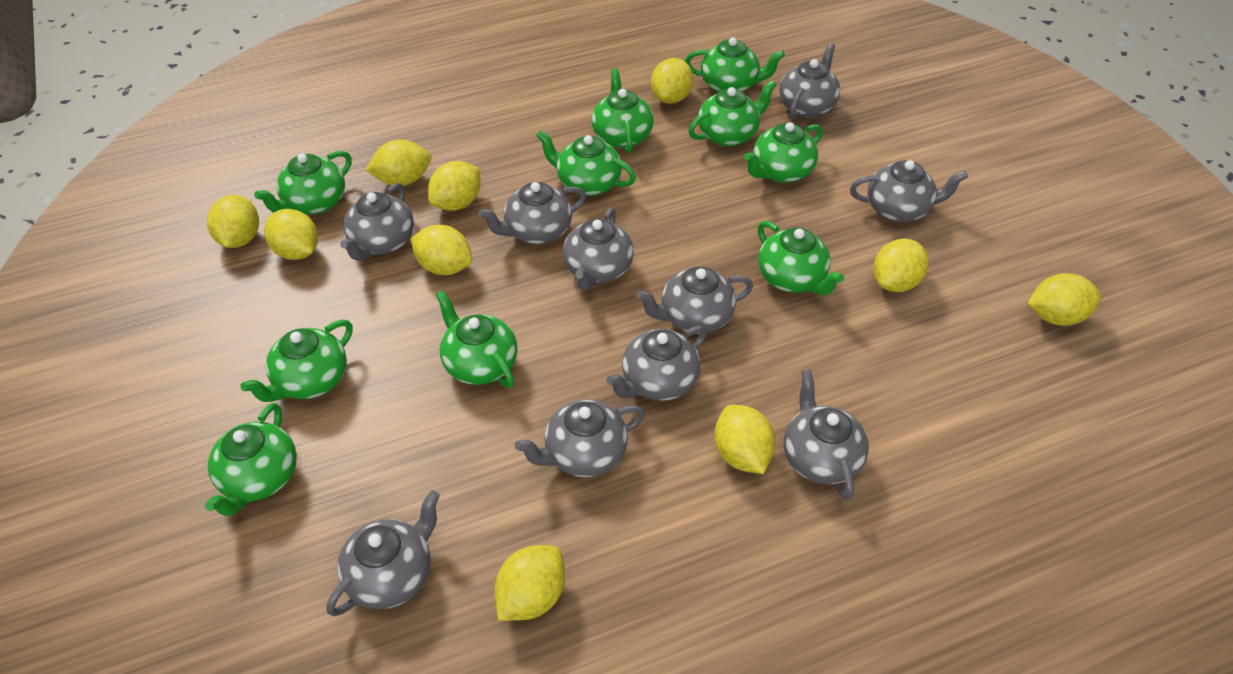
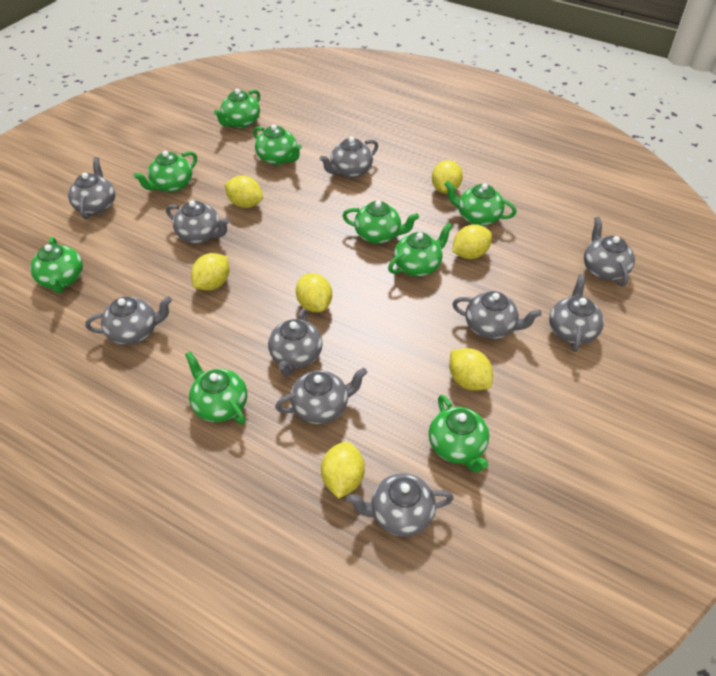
green teapot: [205,403,297,516] [241,320,353,402] [254,151,352,215] [436,290,517,388] [536,130,636,196] [592,68,654,153] [685,37,785,92] [688,80,777,147] [744,122,823,183] [758,221,844,295] = 10 -> [30,237,83,293] [133,151,197,192] [185,352,247,424] [214,89,260,128] [253,124,302,165] [343,201,419,244] [388,223,453,277] [429,395,489,473] [444,181,517,226] = 9
yellow lemon: [207,195,259,248] [264,209,318,260] [365,140,431,186] [411,225,473,275] [428,161,480,211] [494,545,565,621] [651,58,693,104] [714,405,775,474] [873,239,928,292] [1027,273,1101,326] = 10 -> [191,253,230,291] [225,175,263,208] [296,273,332,312] [321,441,365,499] [432,160,463,194] [449,348,493,391] [452,224,492,259] = 7

